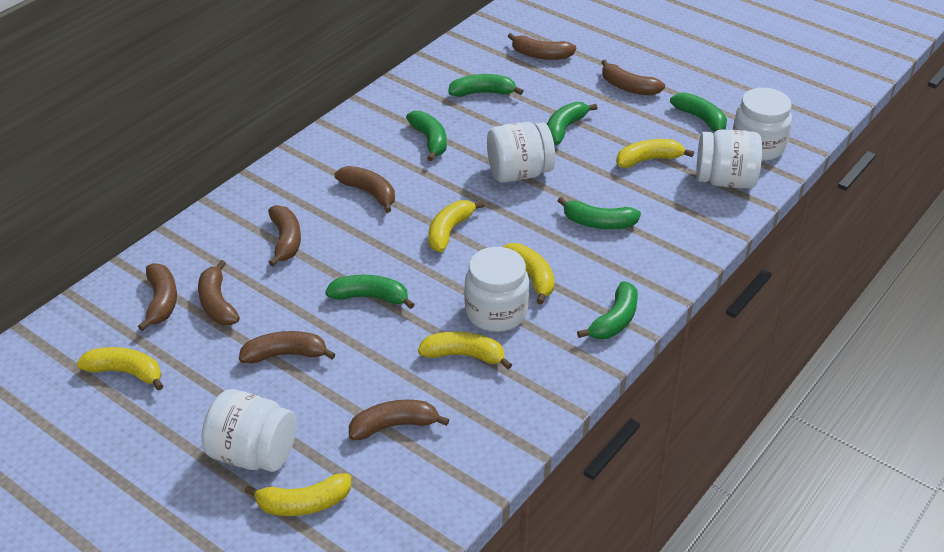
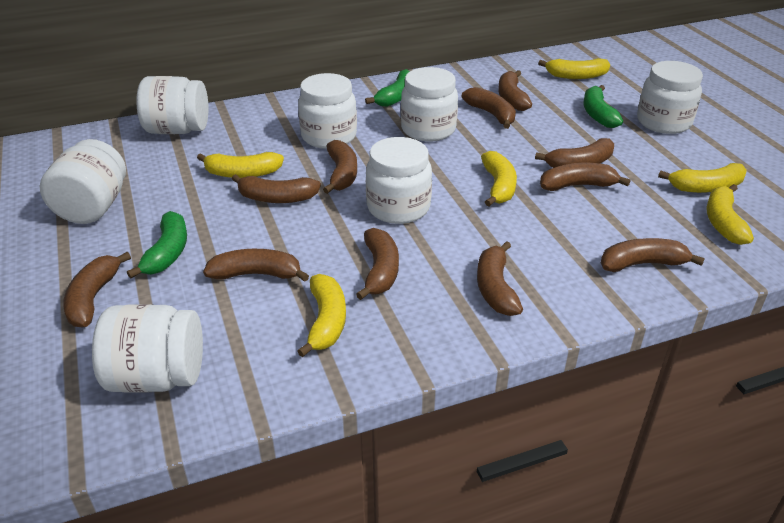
brown banana: [138,263,177,331] [198,260,240,325] [239,331,335,364] [268,205,301,266] [335,166,395,213] [349,400,449,440] [508,33,576,60] [601,60,665,96] = 8 -> [63,252,131,328] [203,249,309,282] [232,174,321,203] [323,140,357,194] [356,228,399,300] [462,87,516,129] [477,241,523,316] [498,70,532,111] [535,138,614,168] [540,162,631,191] [601,238,705,272] = 11
green banana: [325,275,415,309] [406,111,447,161] [448,74,523,97] [547,102,597,145] [558,197,641,229] [577,281,638,339] [670,92,727,132] = 7 -> [127,211,187,279] [365,69,410,107] [583,85,623,128] = 3
white jar: [202,389,297,472] [464,247,529,332] [487,122,555,183] [696,129,762,188] [733,88,792,161] = 5 -> [40,139,126,224] [92,304,203,393] [136,76,209,134] [298,73,357,149] [366,137,432,224] [401,67,458,141] [637,61,703,134] = 7

